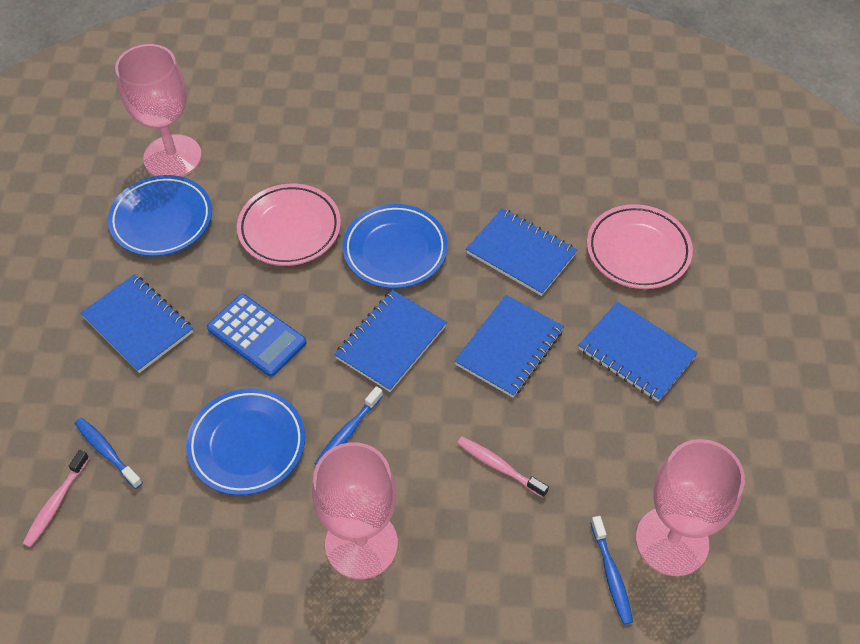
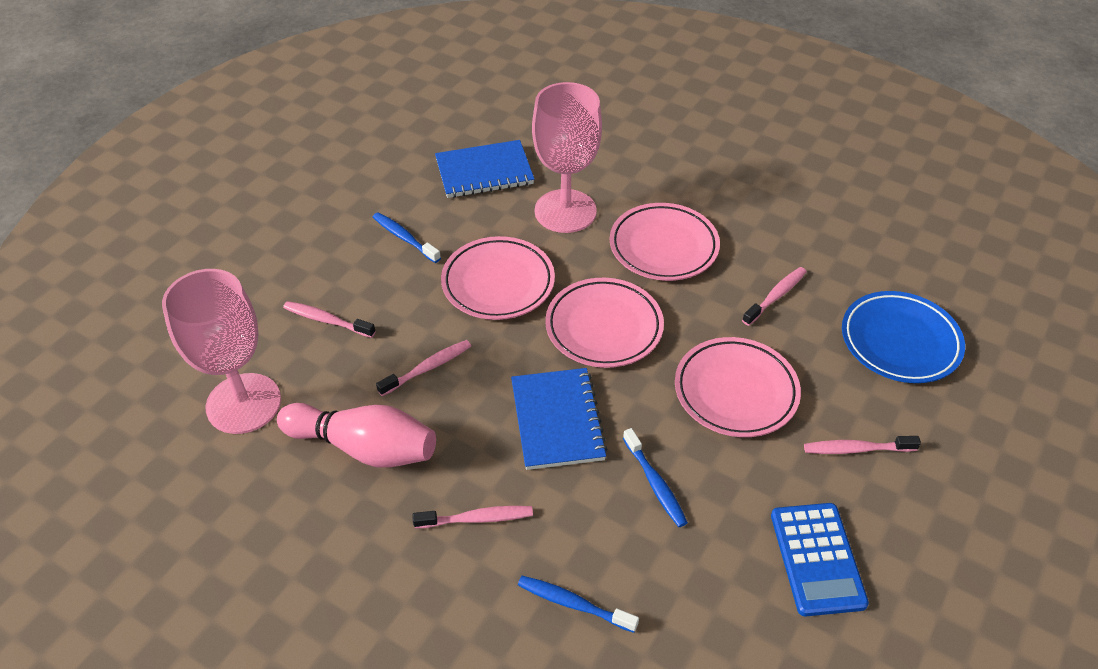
blue notebook: [80,274,193,373] [334,290,447,392] [455,295,564,398] [466,208,577,296] [578,302,698,402] = 5 -> [435,140,534,198] [511,368,608,470] = 2
blue plate: [108,175,212,256] [186,388,305,495] [342,204,448,289] = 3 -> [842,291,965,383] = 1
pink bowling pin: none = 0 -> [277,403,436,468] = 1
pink goblet: [115,44,202,177] [312,442,398,579] [636,439,745,576] = 3 -> [162,269,281,434] [532,82,602,233] = 2
pink plate: [237,184,341,266] [587,204,693,289] = 2 -> [441,236,555,320] [545,278,664,368] [610,203,720,281] [675,337,801,437] = 4
pink toothbrush: [22,450,89,548] [457,437,549,498] = 2 -> [283,301,376,338] [376,340,471,396] [412,506,533,528] [742,267,807,326] [804,436,921,454] = 5

